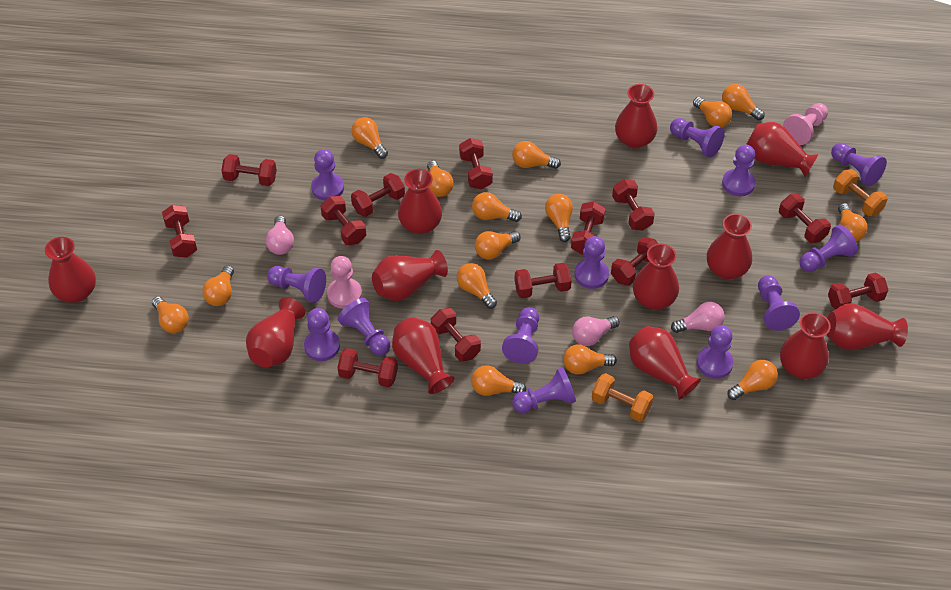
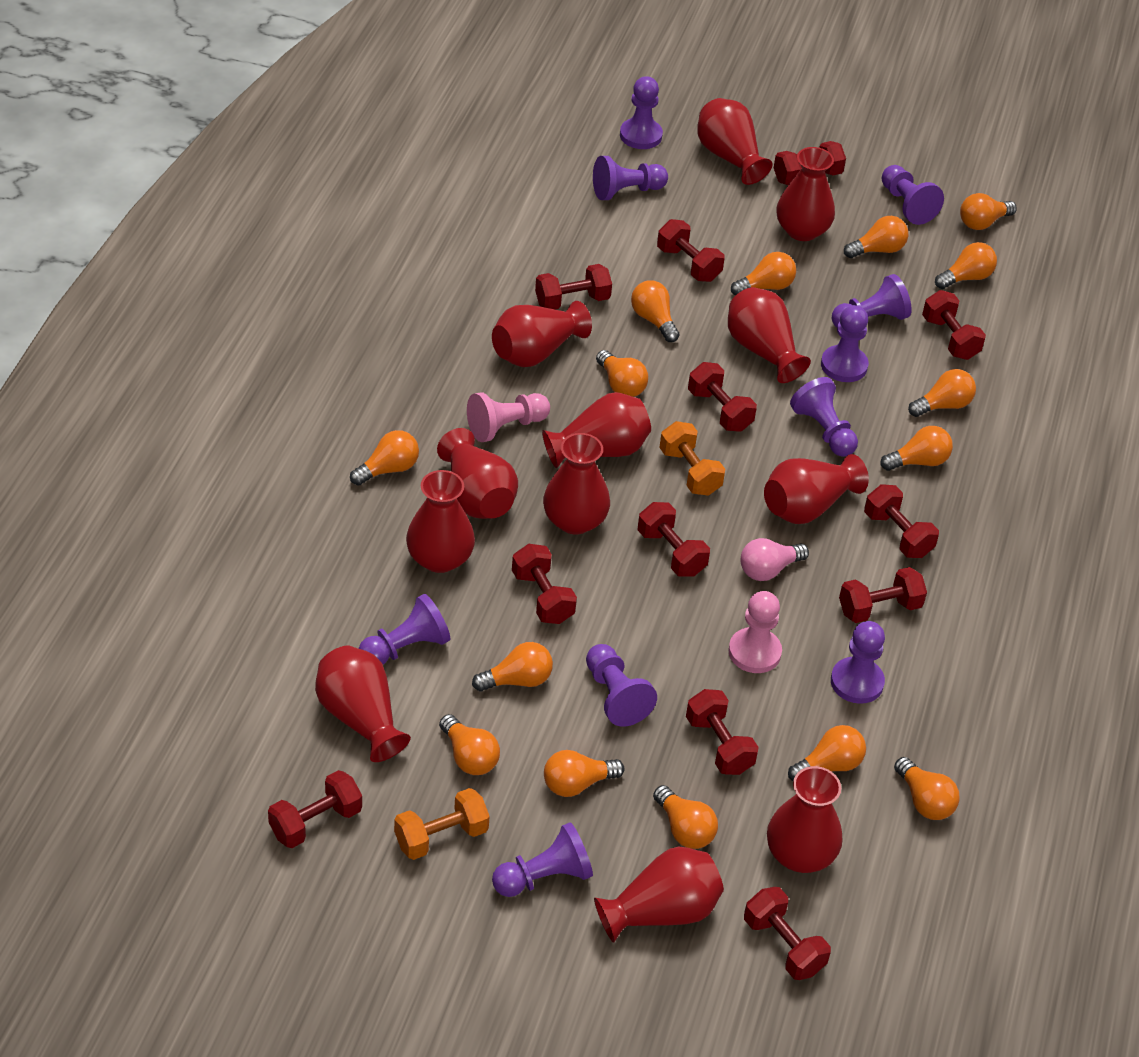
pink light bulb: [266,216,294,255] [572,316,620,346] [671,302,725,333] = 3 -> [741,538,809,581] = 1
purple pawn: [267,266,326,303] [304,308,340,361] [311,149,344,201] [338,298,390,356] [502,307,539,364] [512,367,576,413] [574,236,609,289] [670,118,724,158] [697,325,733,379] [722,145,756,196] [758,275,800,331] [799,225,858,272] [831,143,887,187] = 13 -> [359,594,450,664] [492,822,593,897] [586,644,657,727] [593,156,668,200] [620,76,663,149] [790,377,858,457] [821,305,869,382] [831,621,885,704] [832,274,912,327] [882,165,944,225] = 10
red dumbbell: [162,205,197,258] [221,154,277,186] [320,196,366,245] [337,348,398,387] [351,173,405,217] [431,308,481,362] [459,138,493,189] [515,262,572,298] [571,201,606,255] [611,237,658,286] [612,179,655,230] [779,194,831,243] [828,272,888,309] = 13 -> [268,770,362,848] [512,544,577,624] [535,264,612,309] [638,502,710,577] [657,219,725,282] [686,689,759,775] [688,362,757,432] [744,887,831,980] [774,141,846,185] [839,567,927,623] [864,484,939,558] [922,290,986,360] = 12

